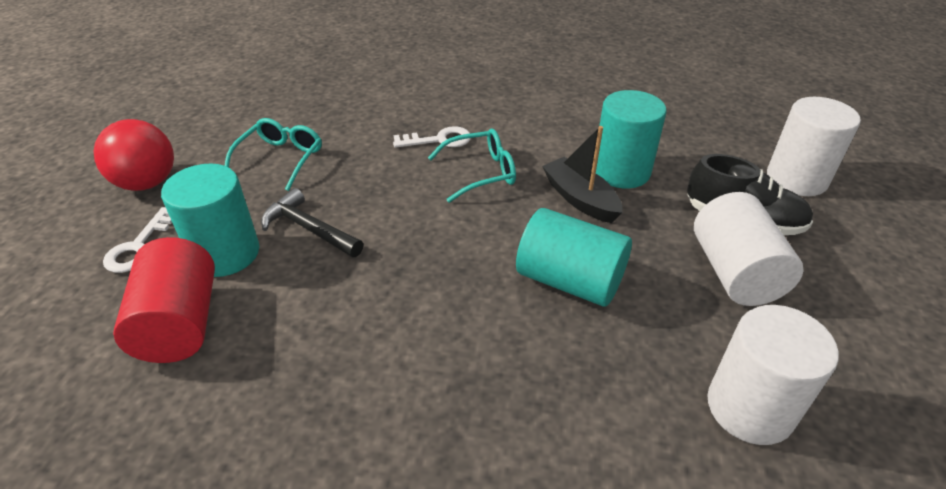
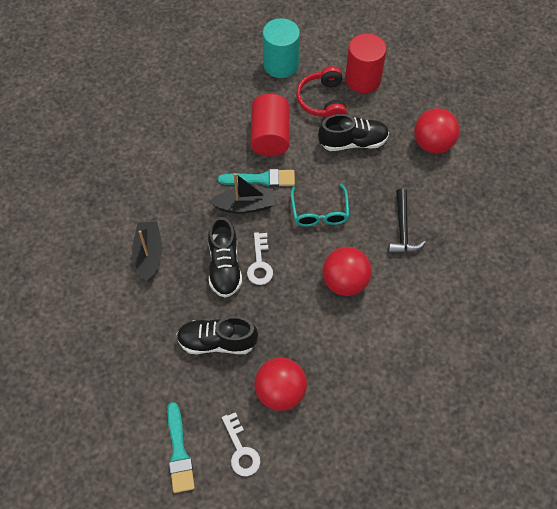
black boat: [542,126,622,223] = 1 -> [132,221,162,281] [210,173,275,213] = 2
black shoe: [687,154,813,235] = 1 -> [177,316,258,354] [208,217,242,298] [318,114,389,151] = 3
red ball: [94,119,174,191] = 1 -> [254,358,307,411] [323,247,372,296] [414,108,460,153] = 3
red cylinder: [113,237,215,363] = 1 -> [251,94,289,156] [345,33,386,93] = 2
red headphones: none = 0 -> [296,66,347,118] = 1
turquoise brush: none = 0 -> [167,402,195,493] [218,169,295,187] = 2
turquoise cylinder: [161,164,259,277] [516,208,632,307] [596,90,666,189] = 3 -> [263,18,300,78] = 1
turquoise glasses: [225,118,322,191] [428,128,516,203] = 2 -> [291,184,349,227] = 1
white cylinder: [694,192,804,306] [707,305,839,445] [767,97,861,196] = 3 -> none = 0

